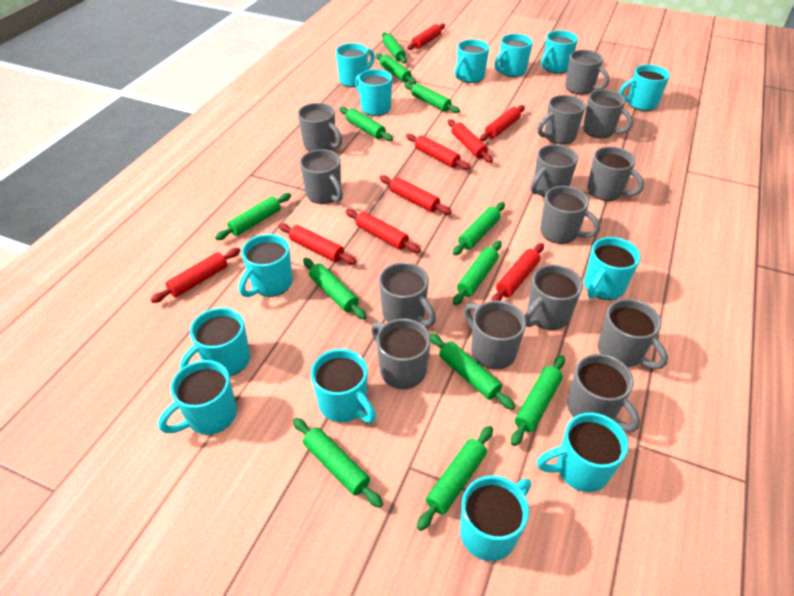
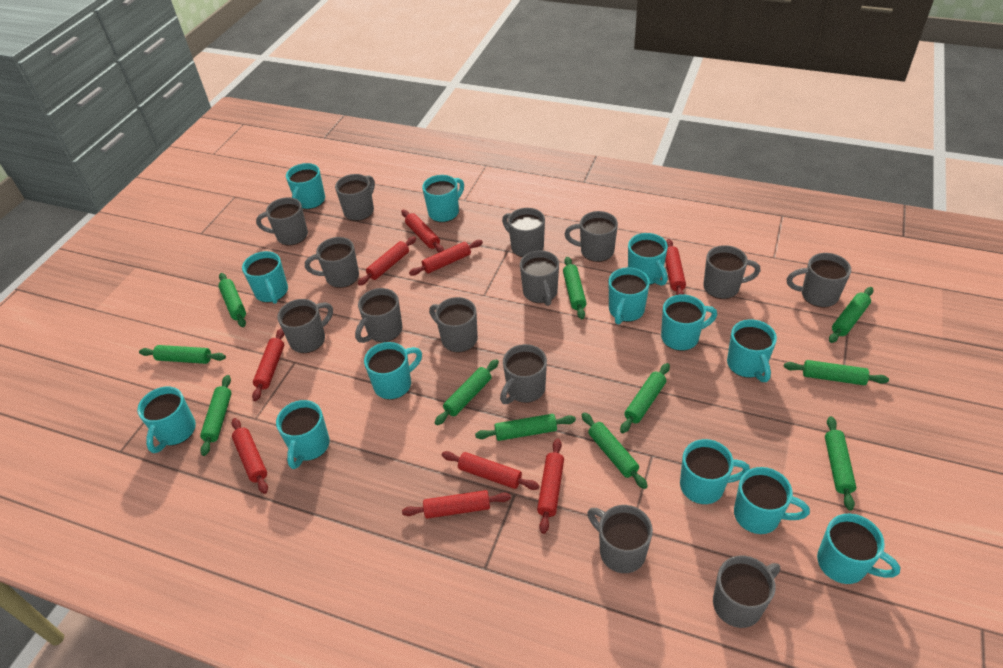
green rolling pin: [215,193,291,240] [293,418,383,508] [303,258,367,320] [339,107,393,141] [376,53,416,84] [382,32,407,64] [404,83,460,113] [417,426,493,531] [430,333,515,410] [453,202,505,255] [453,241,502,305] [511,355,565,446] = 12 -> [139,345,226,364] [200,375,232,456] [218,273,246,327] [435,359,499,425] [475,414,576,441] [563,257,587,319] [582,412,648,489] [620,363,670,433] [784,360,889,385] [825,416,856,511] [829,287,873,343] = 11

